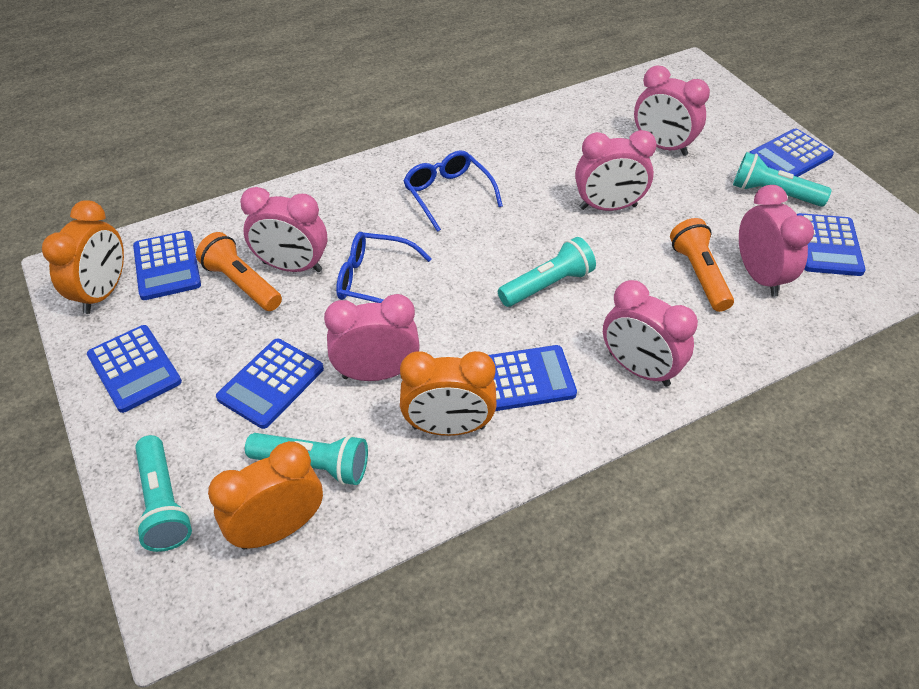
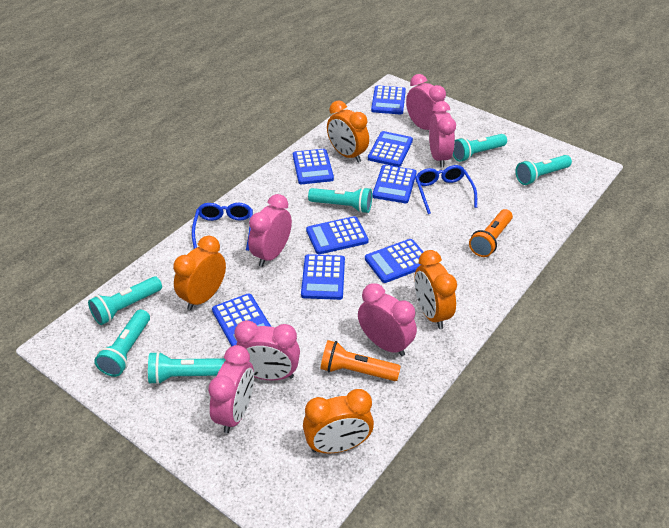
blue calculator: [87,325,182,413] [133,231,201,300] [216,339,324,429] [489,345,577,411] [749,128,834,177] [797,213,866,276] = 6 -> [212,293,271,346] [293,149,334,184] [301,254,345,300] [306,216,369,254] [365,239,423,283] [368,131,413,167] [371,85,406,115] [372,165,417,203] = 8
orange clock: [42,200,124,314] [208,441,323,549] [400,351,497,436] = 3 -> [173,236,226,310] [303,389,374,454] [327,100,369,163] [414,250,457,329] = 4
turquoise flashlight: [135,435,192,552] [245,433,368,485] [498,237,596,307] [733,152,832,207] = 4 -> [88,276,162,325] [94,310,150,377] [148,351,226,384] [308,187,372,213] [453,134,507,162] [516,155,572,185] = 6

